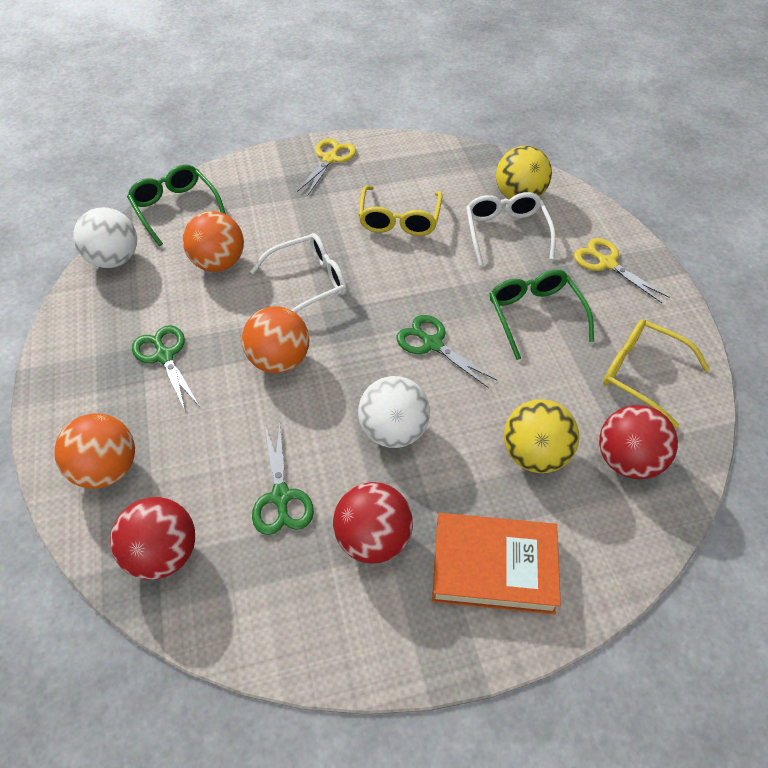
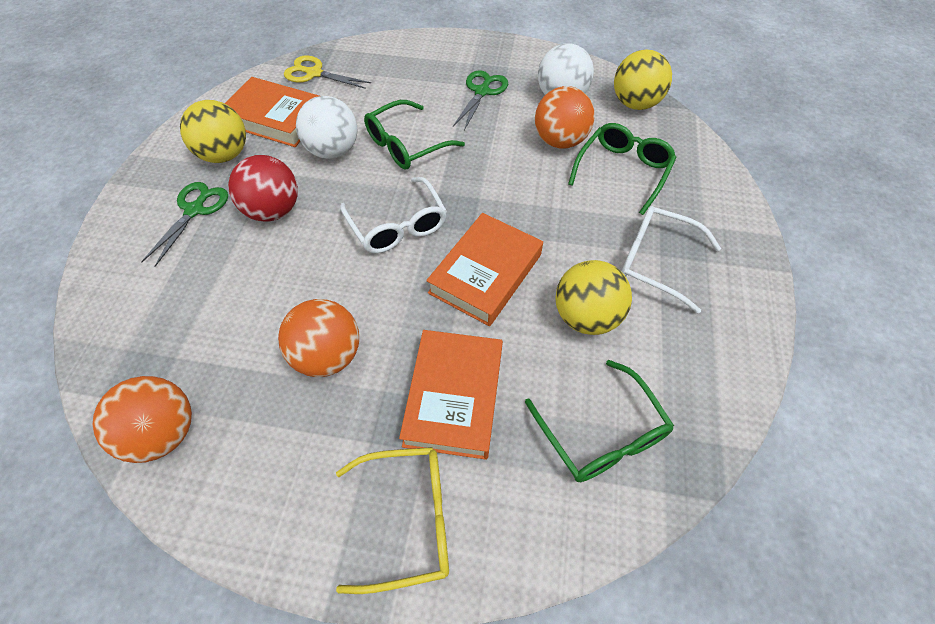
green glasses: [127,165,226,246] [490,270,594,360] = 2 -> [364,100,465,170] [525,360,674,482] [568,123,677,215] = 3
green scissors: [132,325,200,410] [252,423,314,535] [396,315,497,388] = 3 -> [141,182,228,267] [453,71,508,130] = 2
orange book: [432,513,561,615] = 1 -> [224,77,319,147] [399,330,503,460] [426,213,543,326] = 3
red ball: [110,497,195,580] [333,482,413,564] [599,405,678,479] = 3 -> [228,155,298,222] = 1
yellow ball: [496,146,552,200] [504,399,579,473] = 2 -> [180,100,246,163] [555,260,632,335] [614,49,672,110] = 3
yellow glasses: [358,186,443,236] [603,319,710,428] = 2 -> [336,447,449,594] = 1
yellow scissors: [297,139,356,196] [574,238,669,303] = 2 -> [284,55,371,89] = 1

